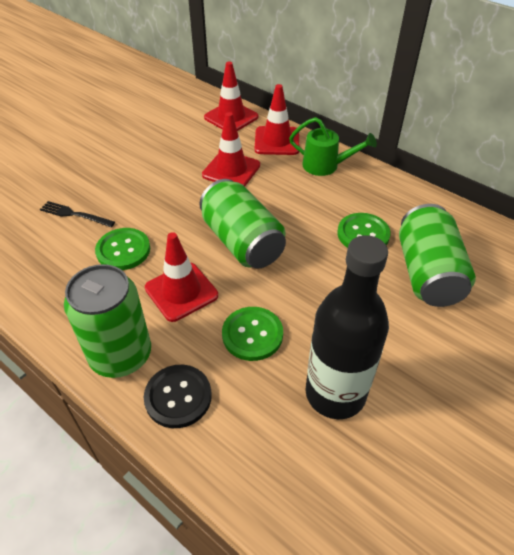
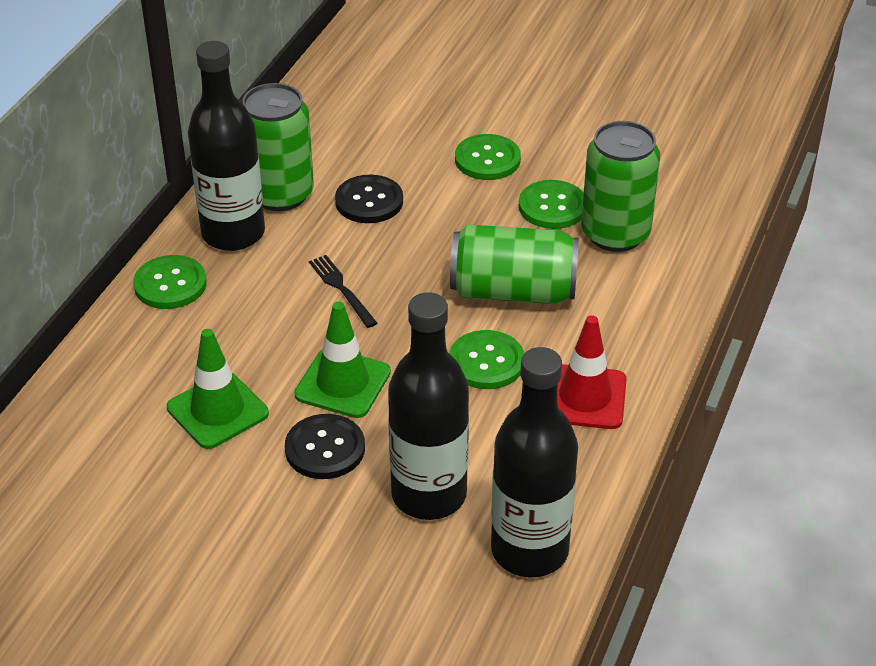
black bottle: [305,235,389,419] = 1 -> [188,41,265,251] [388,292,469,520] [491,347,578,578] = 3
black button: [144,365,212,428] = 1 -> [285,414,365,479] [335,175,403,223] = 2
green button: [95,228,150,270] [222,307,283,361] [337,213,391,248] = 3 -> [133,255,207,309] [449,330,525,389] [455,134,521,180] [519,180,584,229] = 4
green traffic cone: none = 0 -> [167,329,269,449] [294,302,391,418] = 2
green watering can: [289,117,377,176] = 1 -> none = 0
red traffic cone: [145,232,218,322] [202,112,260,186] [204,62,258,131] [255,84,299,155] = 4 -> [557,315,627,429] = 1

